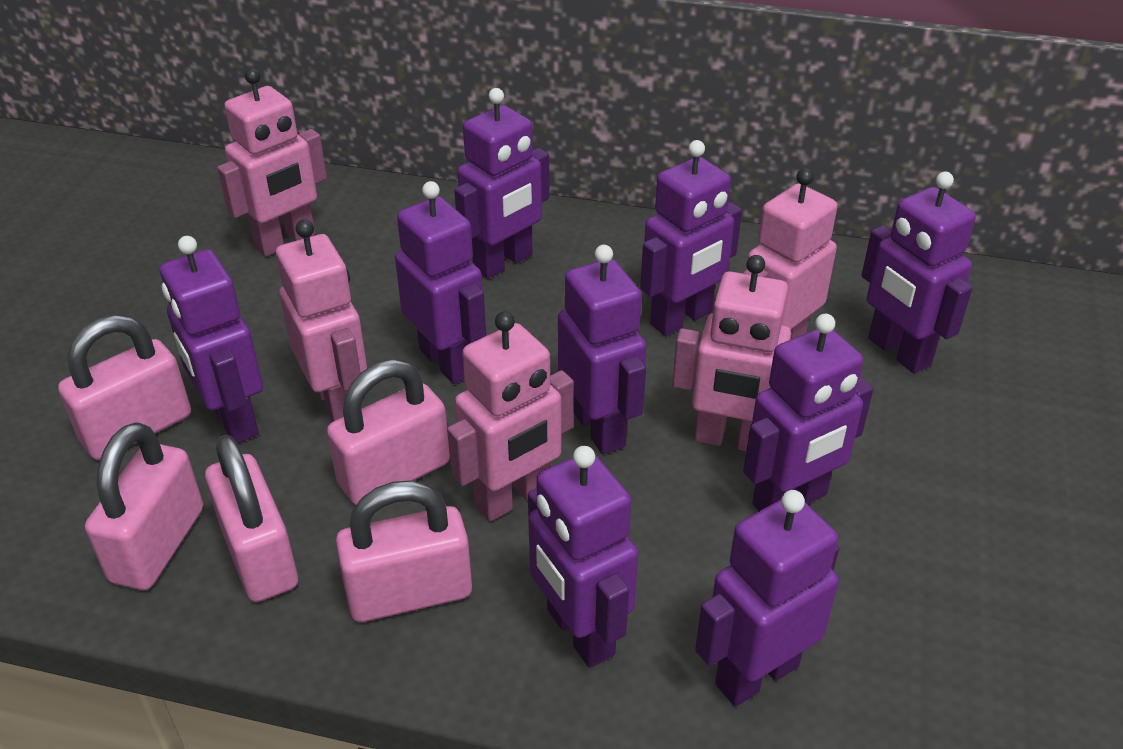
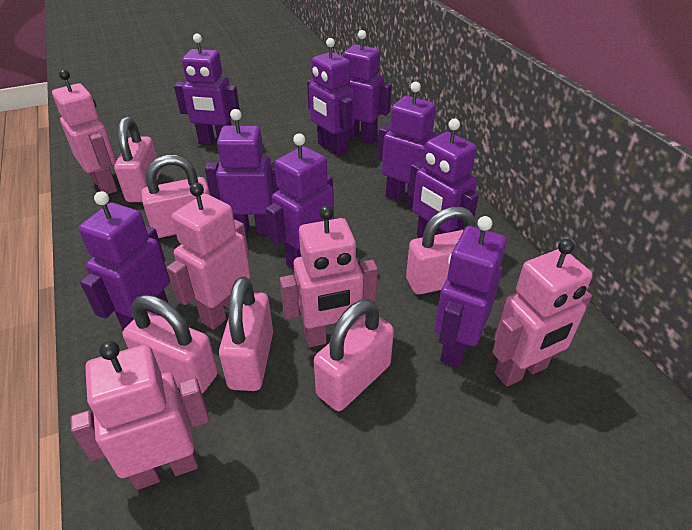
pink padlock: [58,315,191,460] [85,422,203,590] [205,435,298,602] [327,359,450,505] [336,480,472,622] = 5 -> [114,117,160,202] [123,295,218,394] [141,155,210,238] [219,276,273,391] [314,299,394,411] [406,207,476,295] = 6

